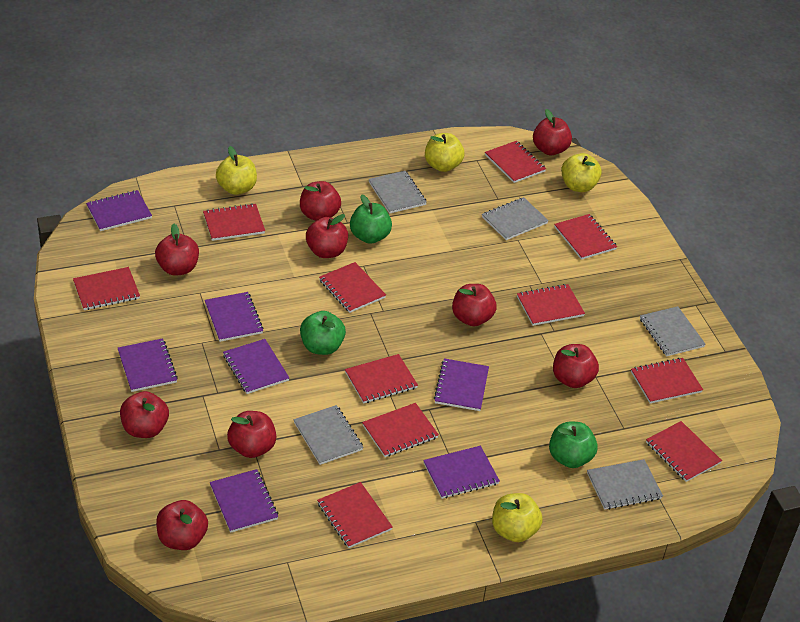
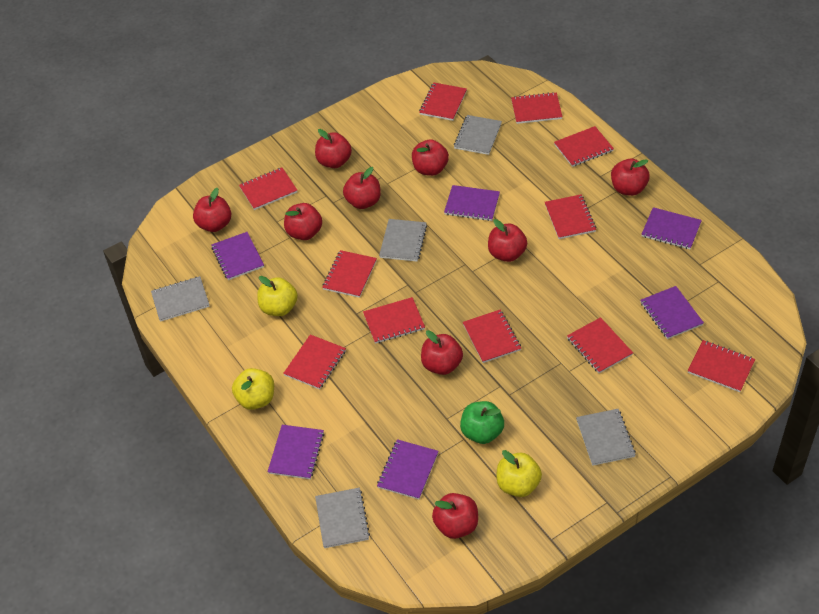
green apple: [300,311,346,355] [350,195,392,244] [549,422,598,468] = 3 -> [460,401,504,444] = 1
purple notebook: [86,190,152,231] [118,338,178,392] [205,292,264,342] [210,469,278,533] [223,339,289,394] [423,446,500,499] [434,358,489,411] = 7 -> [211,232,264,280] [268,425,324,479] [377,439,438,500] [444,185,500,221] [640,286,704,339] [641,207,702,249] = 6
yellow apple: [216,146,257,195] [425,133,464,172] [492,493,543,542] [561,153,602,192] = 4 -> [232,368,274,410] [257,276,298,316] [497,450,542,497] = 3

